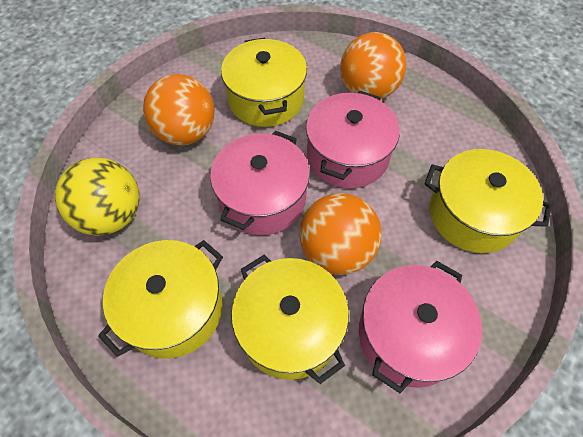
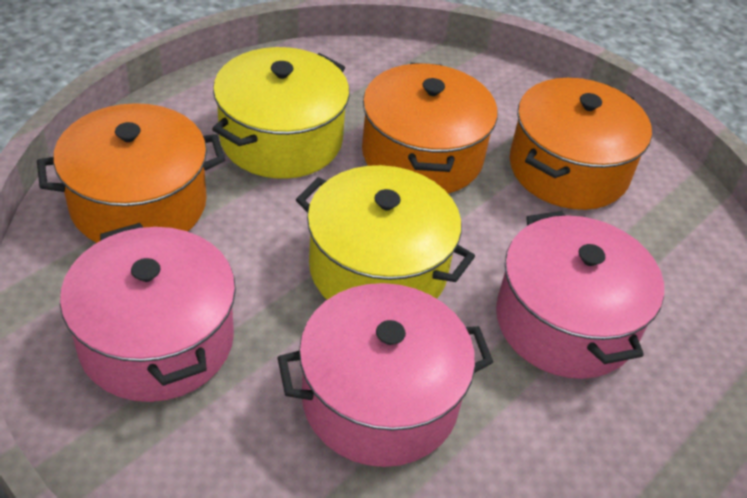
orange ball: [143,74,215,145] [300,193,382,275] [340,32,406,99] = 3 -> none = 0
orange pot: none = 0 -> [37,103,225,243] [362,63,498,194] [509,78,652,210] = 3
yellow ball: [55,158,140,236] = 1 -> none = 0
yellow pot: [98,240,223,359] [221,37,307,127] [231,255,349,384] [424,149,552,253] = 4 -> [212,47,350,179] [296,165,475,300] = 2

